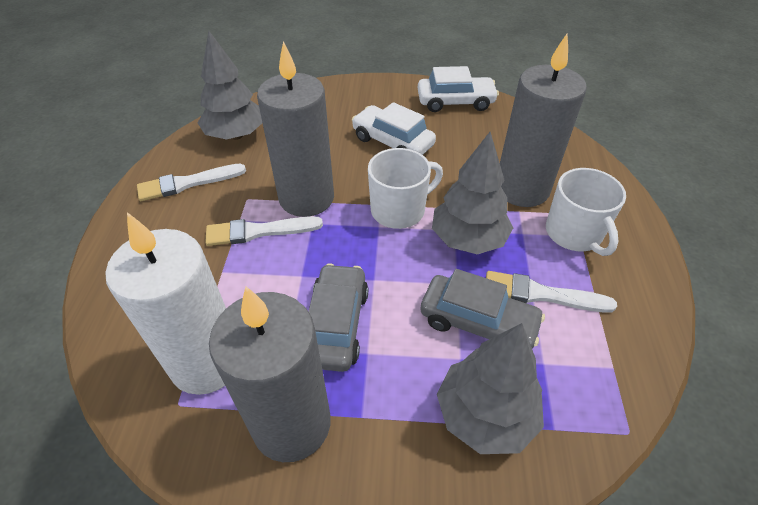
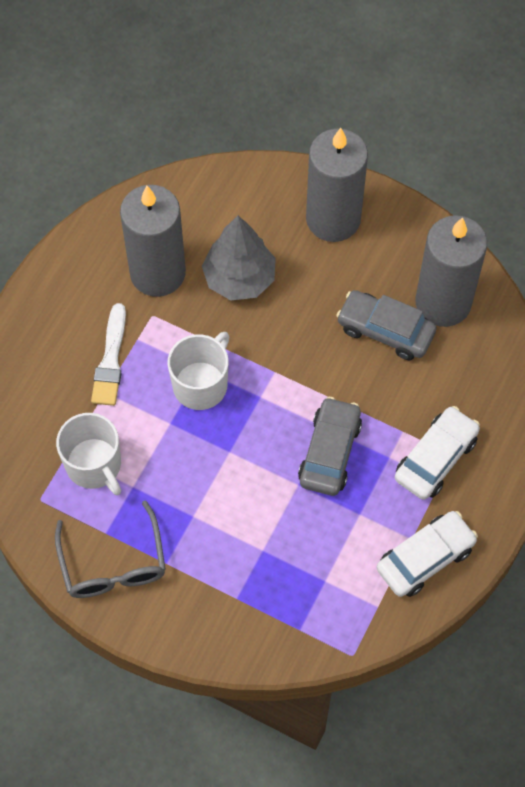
grey glasses: none = 0 -> [55,500,166,598] = 1
grey tree: [198,31,262,140] [432,132,513,254] [437,323,544,454] = 3 -> [202,216,276,300] = 1
white brush: [137,164,246,201] [205,216,323,246] [486,271,617,313] = 3 -> [91,303,126,406] = 1
white candle: [106,212,226,395] = 1 -> none = 0

